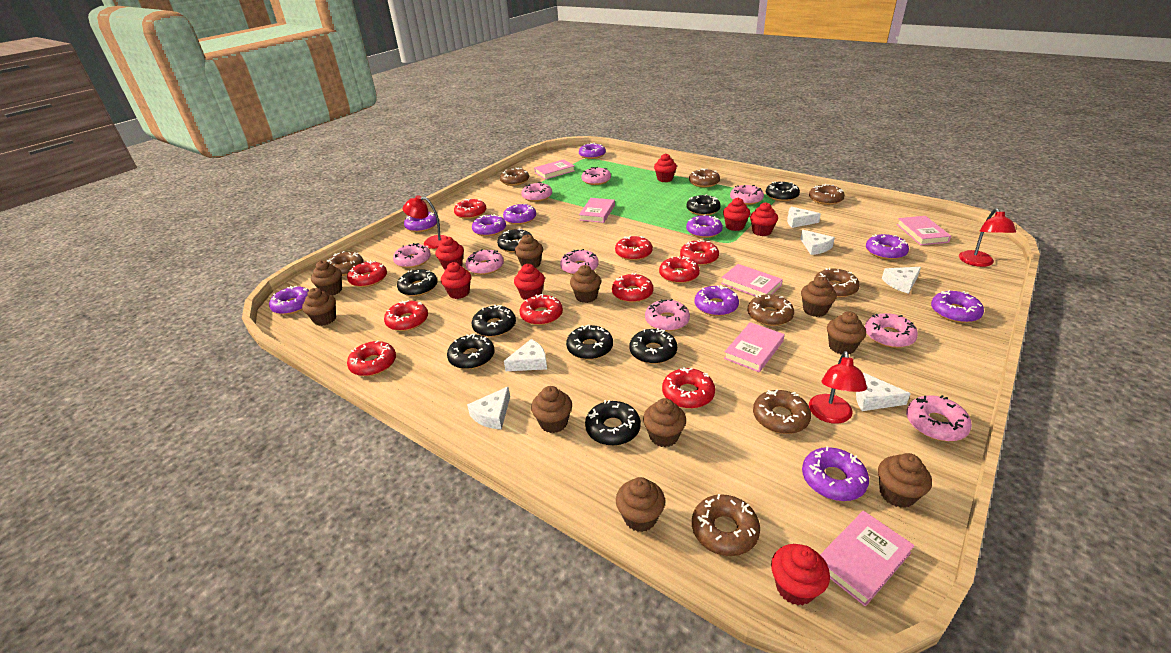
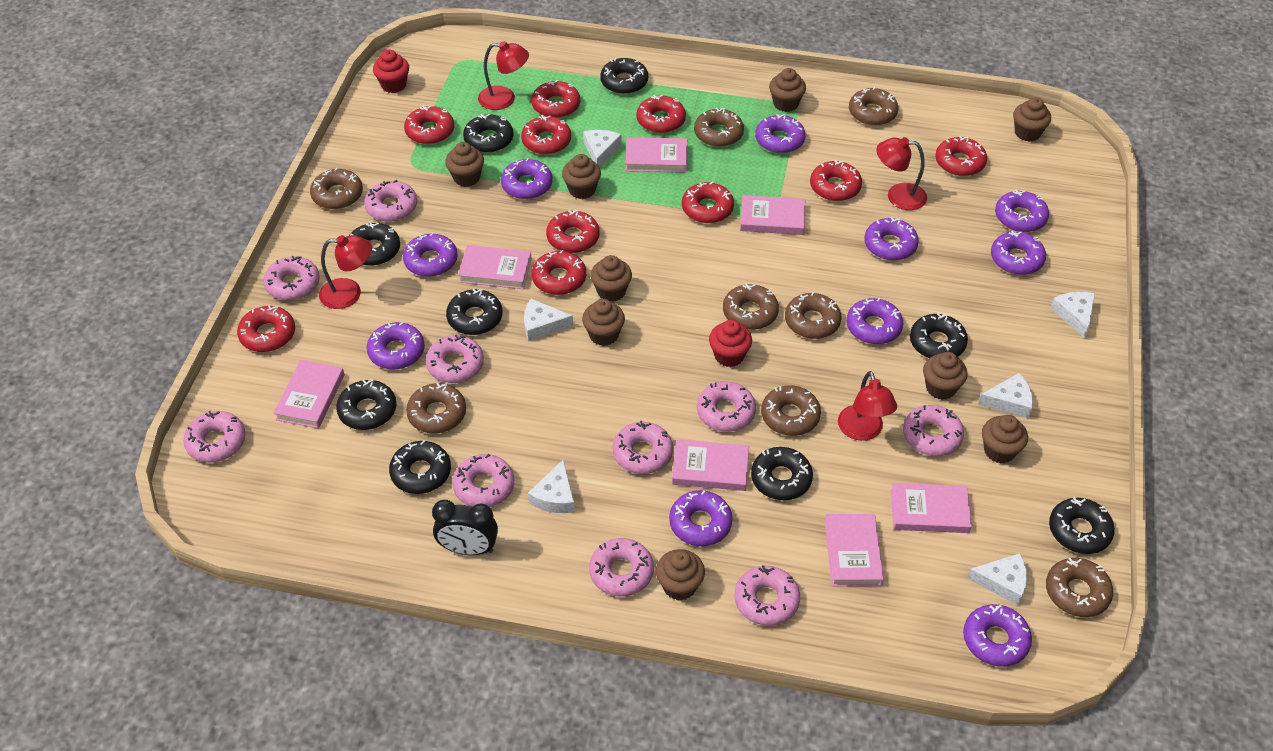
black clock: none = 0 -> [432,500,498,555] = 1
brown cupcake: [302,288,336,326] [311,261,342,296] [515,234,543,268] [531,386,572,433] [570,265,601,303] [616,477,665,532] [643,398,686,447] [801,277,837,317] [827,311,866,354] [878,453,932,508] = 10 -> [445,142,484,187] [562,154,601,199] [582,299,625,346] [590,255,632,302] [656,549,705,601] [769,68,806,112] [923,352,968,400] [982,415,1028,463] [1013,97,1051,141] = 9
pink book: [534,159,575,180] [579,198,615,223] [721,264,783,297] [724,322,785,372] [820,511,915,607] [896,216,951,245] = 6 -> [274,360,344,429] [458,245,532,289] [625,137,687,172] [672,439,749,491] [740,195,805,235] [825,514,884,586] [890,483,972,533] = 7
pink donut: [393,243,431,268] [466,249,504,275] [521,182,552,202] [560,249,599,275] [581,167,611,185] [645,299,690,331] [730,185,764,205] [865,313,918,348] [906,395,972,441] = 9 -> [183,411,246,463] [263,256,320,301] [364,180,417,222] [426,335,484,383] [452,454,514,507] [589,538,654,597] [612,421,673,474] [697,382,756,432] [734,565,800,626] [903,405,964,456] = 10
red cupcake: [435,236,464,270] [441,262,471,299] [514,264,545,300] [654,153,677,182] [723,198,750,231] [750,202,778,236] [771,544,830,605] = 7 -> [373,50,409,93] [709,320,752,367] = 2
red lamp: [403,195,446,249] [809,351,867,424] [959,208,1016,267] = 3 -> [319,235,372,309] [478,41,529,110] [838,371,897,441] [876,137,927,210] = 4

